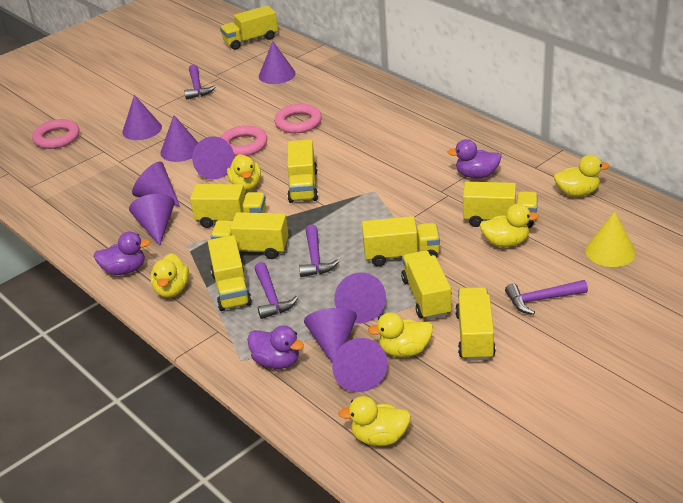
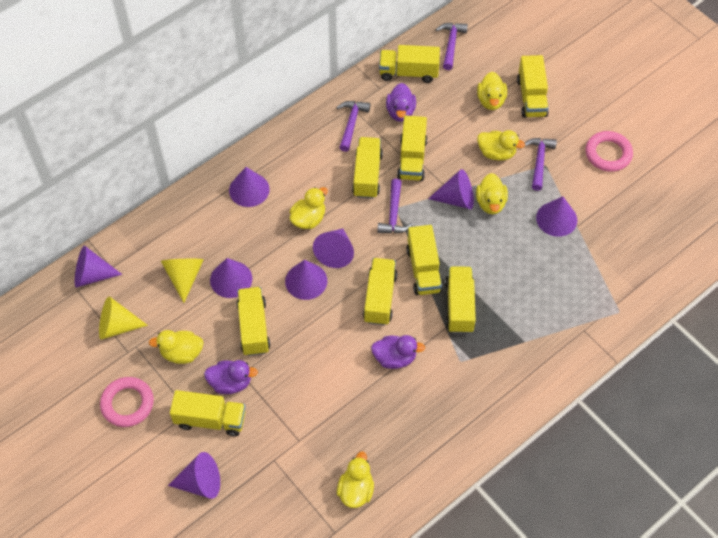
pink ring: [32,119,80,149] [220,125,267,156] [274,104,322,133] = 3 -> [100,377,154,427] [585,131,633,172] = 2
purple cone: [122,95,162,140] [129,194,175,245] [132,162,180,206] [161,115,198,162] [192,136,234,180] [259,41,296,84] [304,308,357,363] [332,338,388,392] [334,272,386,323] = 9 -> [75,245,122,287] [168,452,220,499] [210,258,252,298] [229,167,270,207] [285,260,327,300] [313,228,354,268] [428,169,474,209] [536,196,577,237] = 8
yellow cone: [585,211,636,267] = 1 -> [99,296,148,340] [161,259,204,303] = 2

